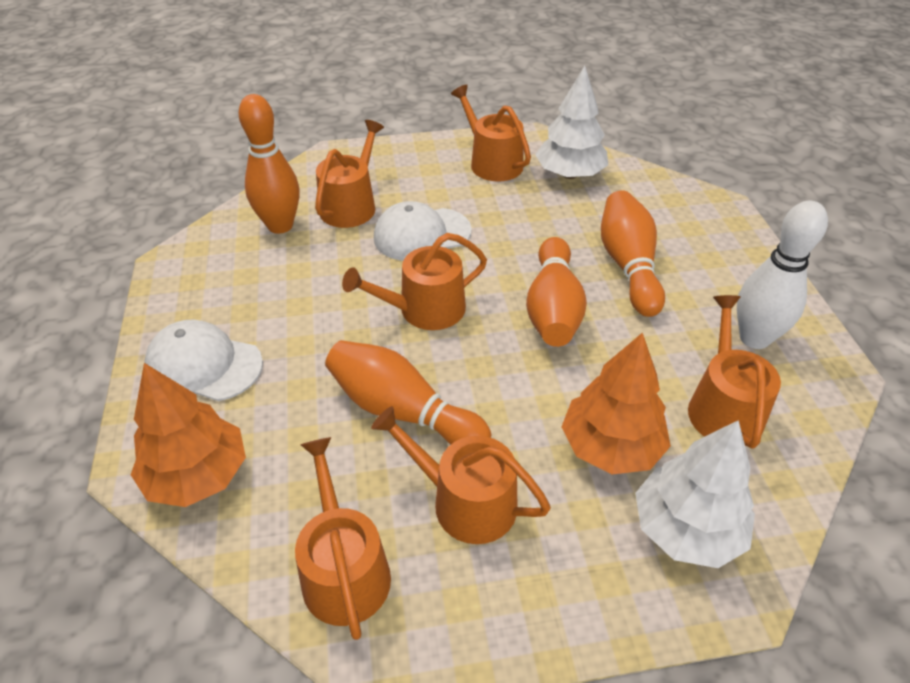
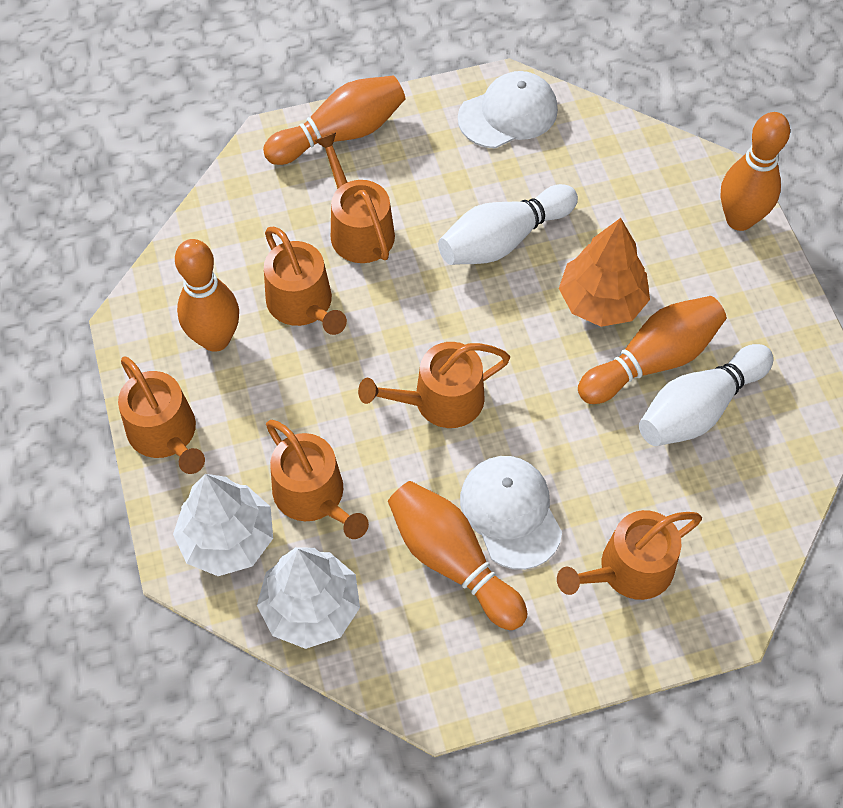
orange bowling pin: [239,94,299,234] [325,340,491,445] [526,237,587,347] [601,190,665,317] = 4 -> [175,239,239,352] [263,75,405,165] [388,481,527,630] [578,296,726,404] [720,112,790,231] = 5
orange tree: [131,363,246,507] [562,332,671,475] = 2 -> [559,218,650,327] = 1
white bowling pin: [737,200,828,349] = 1 -> [438,184,578,265] [639,344,774,446] = 2

